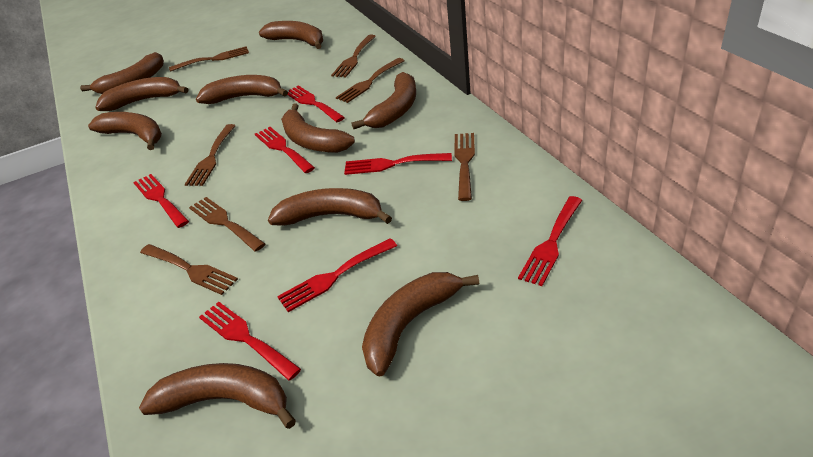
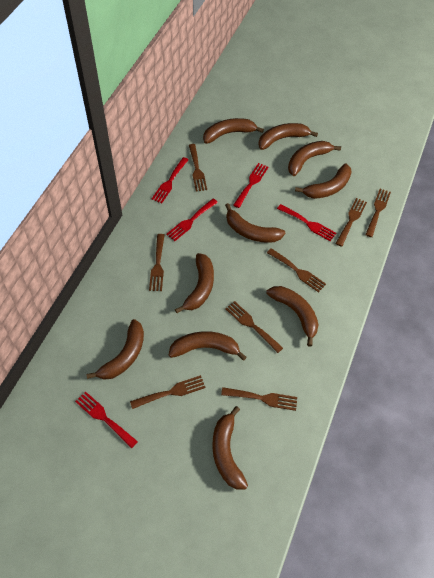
brown fork: [140,244,238,295] [169,46,249,72] [184,124,235,186] [189,197,265,252] [331,35,376,77] [336,58,405,103] [454,133,475,201] = 7 -> [130,375,206,409] [149,234,165,291] [189,144,207,191] [221,387,297,411] [225,301,283,353] [267,248,326,293] [335,198,367,247] [365,189,391,237] = 8
red fork: [133,174,189,228] [199,302,301,381] [255,127,315,173] [277,238,397,312] [288,86,345,122] [344,153,452,175] [518,196,582,286] = 7 -> [75,391,138,448] [152,157,188,203] [166,199,218,241] [233,163,268,208] [277,204,336,241] = 5

